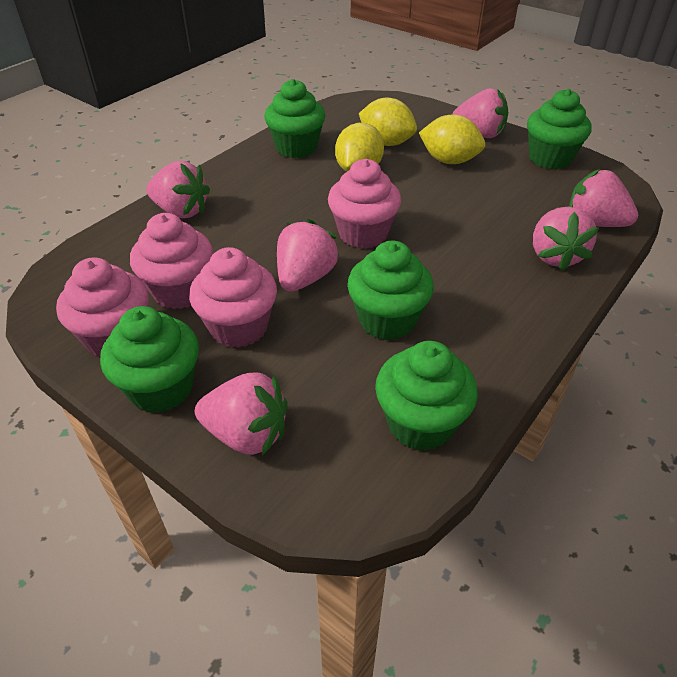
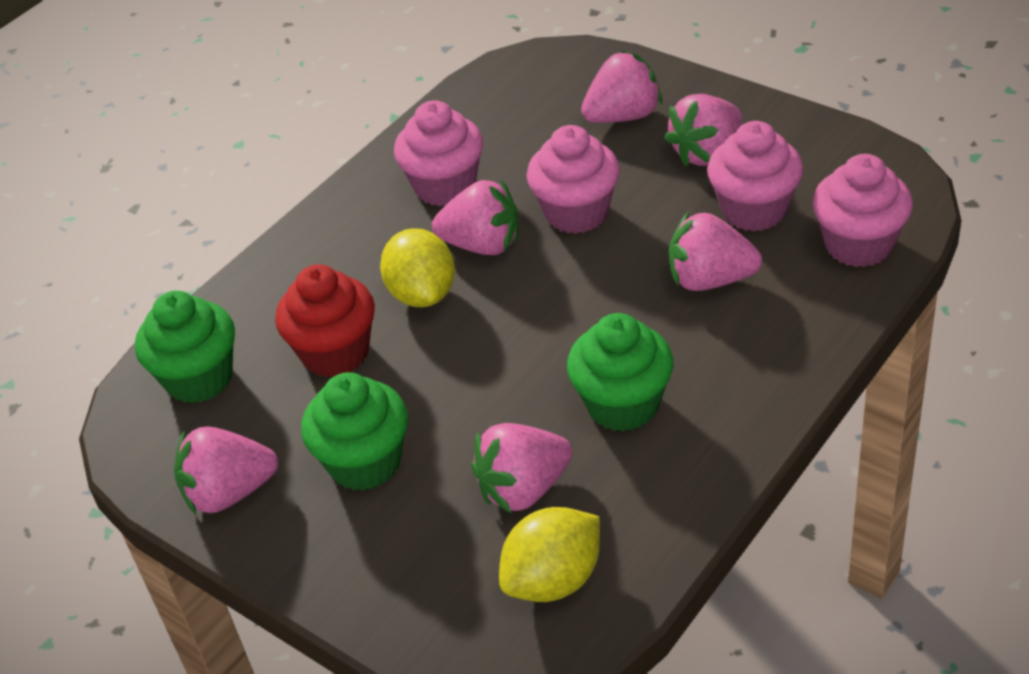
green cupcake: [100,306,199,413] [264,79,325,158] [347,240,434,340] [375,341,478,451] [527,89,592,169] = 5 -> [135,291,235,403] [301,372,408,491] [567,313,673,432] = 3
red cupcake: none = 0 -> [275,264,375,377] = 1
yellow lemon: [335,123,384,172] [359,98,417,146] [419,115,485,164] = 3 -> [380,228,455,307] [499,507,600,602] = 2

